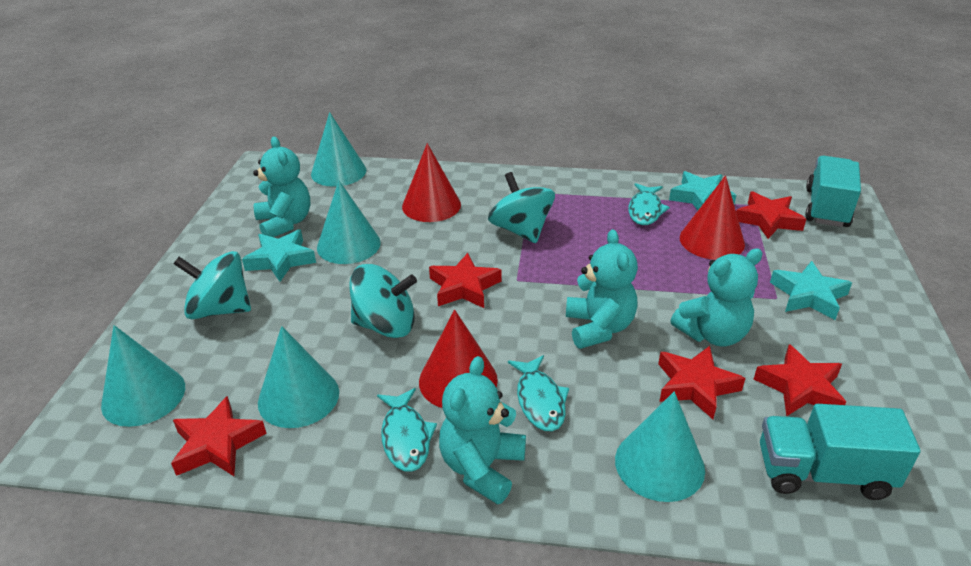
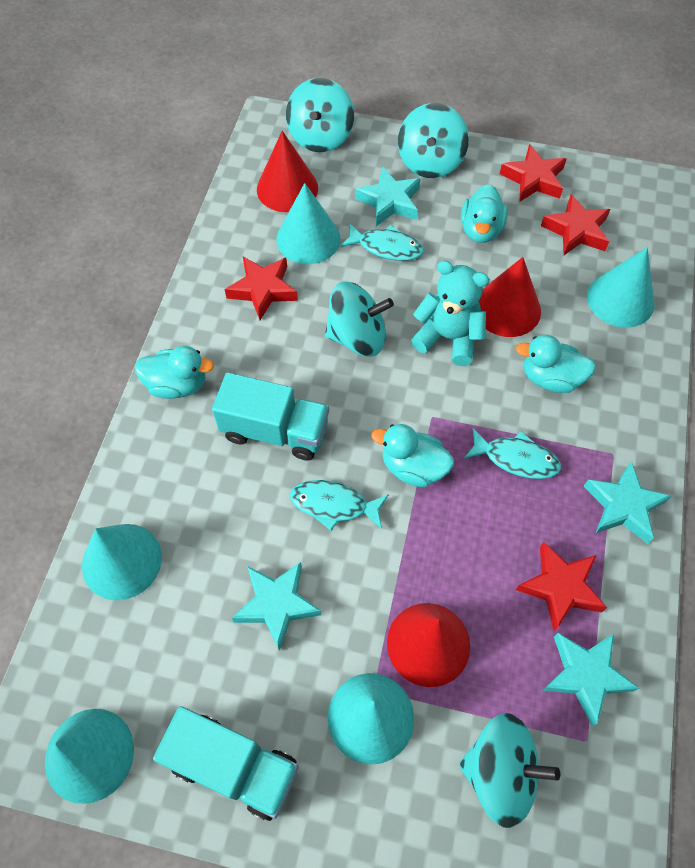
red star: [171,396,267,476] [429,253,502,308] [658,346,745,419] [736,191,806,239] [754,344,846,416] = 5 -> [225,257,298,320] [500,144,567,201] [516,542,607,631] [541,194,611,256] = 4
turquoise duck: none = 0 -> [135,346,214,399] [372,424,454,487] [461,184,508,243] [516,335,596,393] = 4
turquoise spinning top: [173,251,251,319] [349,264,417,338] [488,172,555,243] = 3 -> [286,78,354,152] [325,282,394,357] [398,103,469,178] [459,713,560,828] = 4
turquoise star: [242,229,316,282] [669,171,736,210] [770,261,852,320] = 3 -> [232,562,322,651] [355,166,421,226] [542,633,639,726] [584,461,671,544] = 4
turquoise teddy bear: [253,137,310,237] [439,356,526,504] [566,229,638,349] [670,248,763,346] = 4 -> [411,261,490,366] = 1

